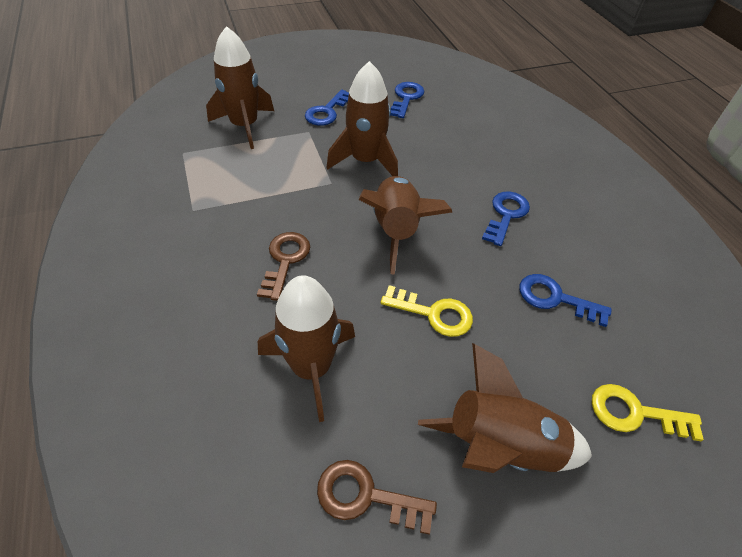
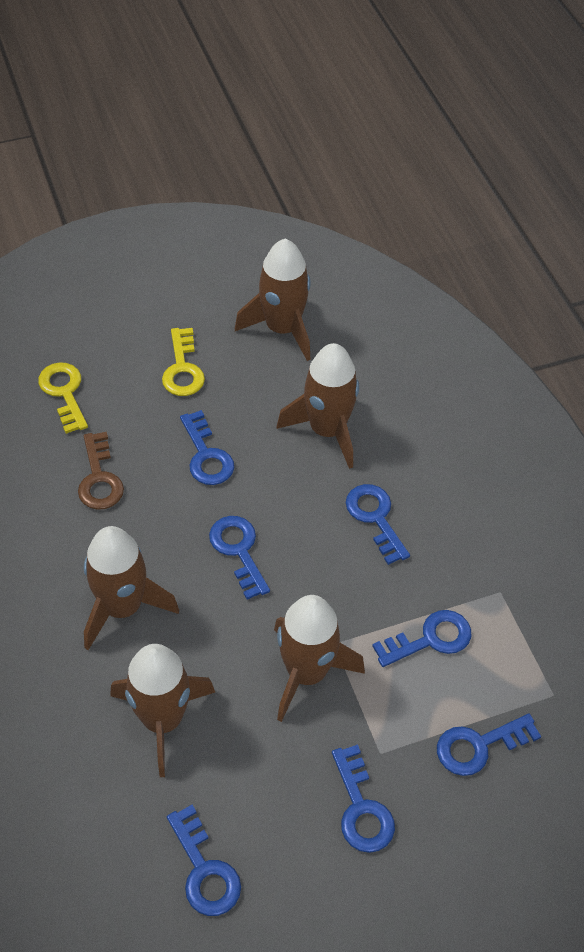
blue key: [305,89,349,126] [390,82,425,118] [482,191,530,246] [520,274,612,327] = 4 -> [167,805,241,916] [180,410,234,485] [209,516,270,600] [332,744,395,853] [346,484,410,565] [372,610,471,667] [437,713,541,776] = 7
brown key: [257,232,310,301] [317,460,437,535] = 2 -> [78,432,124,510] = 1

